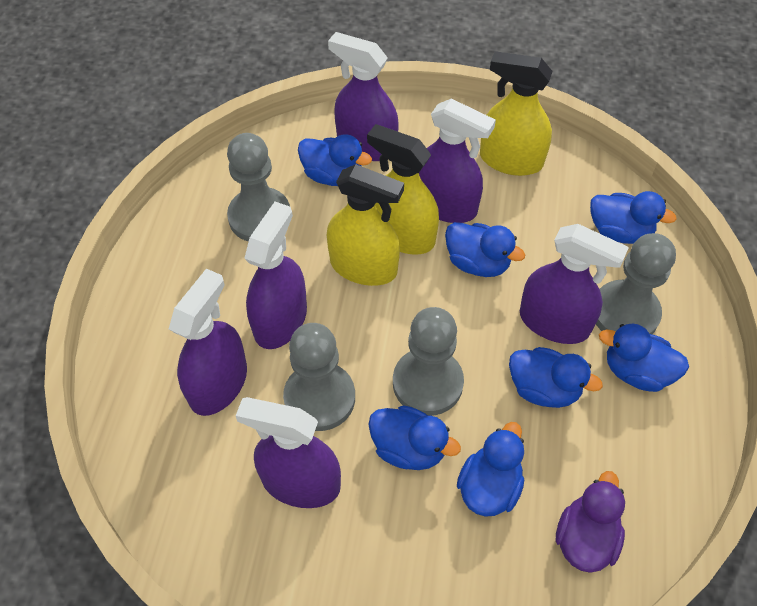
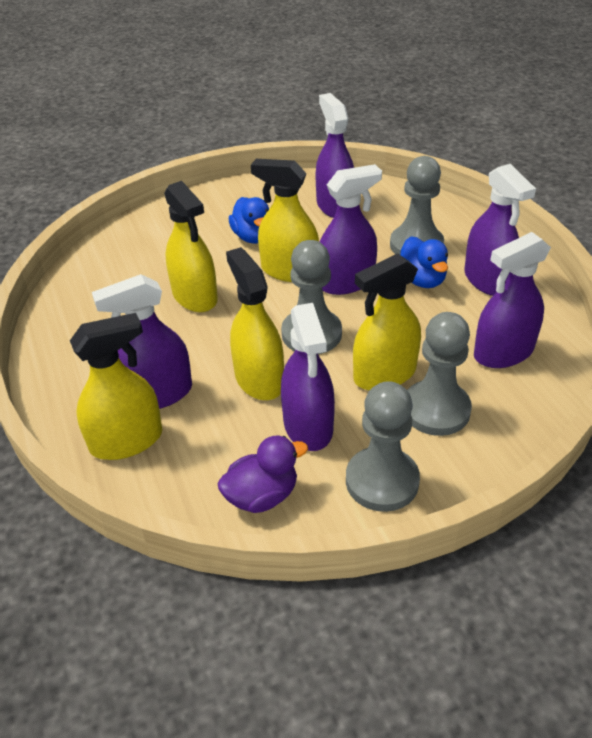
blue duck: [298,134,372,186] [368,405,461,470] [445,222,525,277] [457,422,524,517] [509,347,603,408] [590,191,677,244] [599,324,689,392] = 7 -> [229,197,269,244] [400,237,448,288] = 2
yellow spray bottle: [327,164,404,286] [367,124,439,255] [480,51,552,176] = 3 -> [70,313,163,460] [164,181,218,312] [226,247,284,400] [251,159,319,282] [353,253,421,390] = 5

